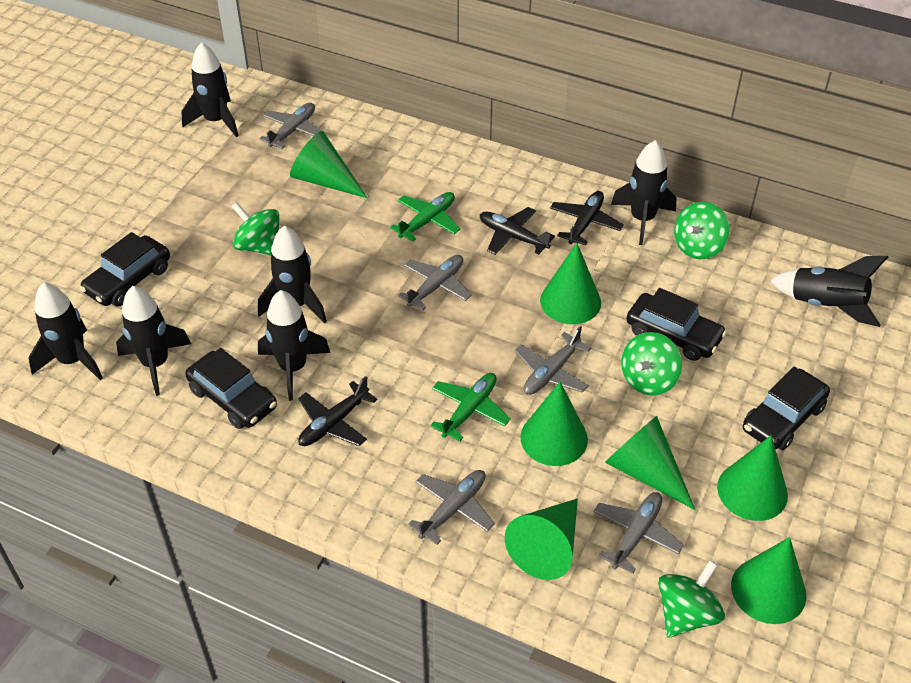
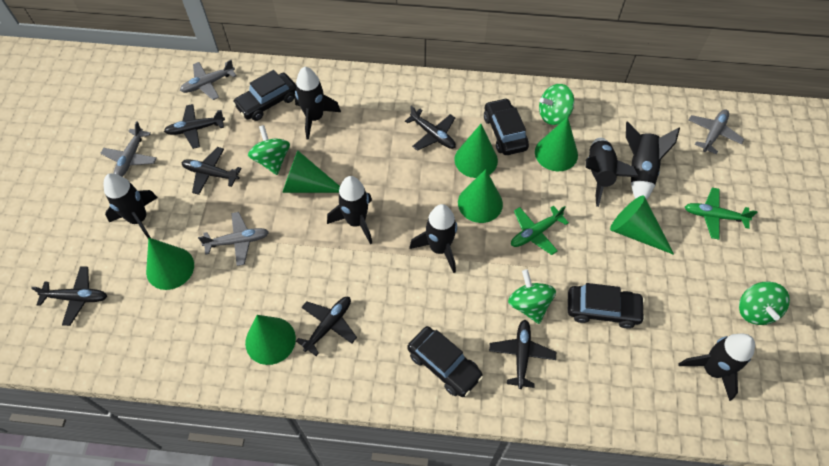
black plane: [298,376,377,446] [480,207,555,255] [550,191,624,245] = 3 -> [31,266,107,326] [164,104,225,149] [181,147,241,195] [296,297,357,356] [405,106,456,151] [489,320,556,389] = 6
grey plane: [259,103,321,149] [398,255,472,311] [408,470,495,545] [514,326,591,395] [593,492,684,574] = 5 -> [101,121,157,177] [180,60,236,100] [198,212,269,266] [689,109,744,154] = 4

